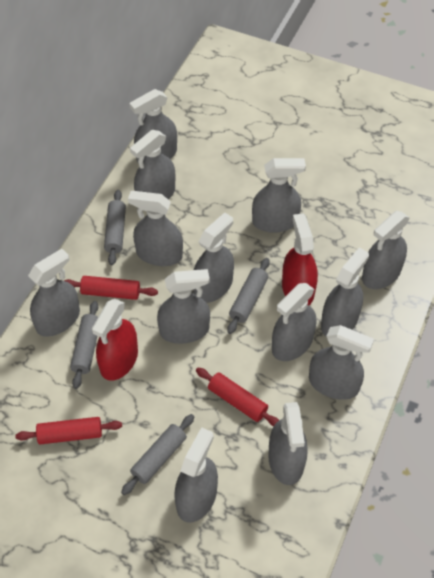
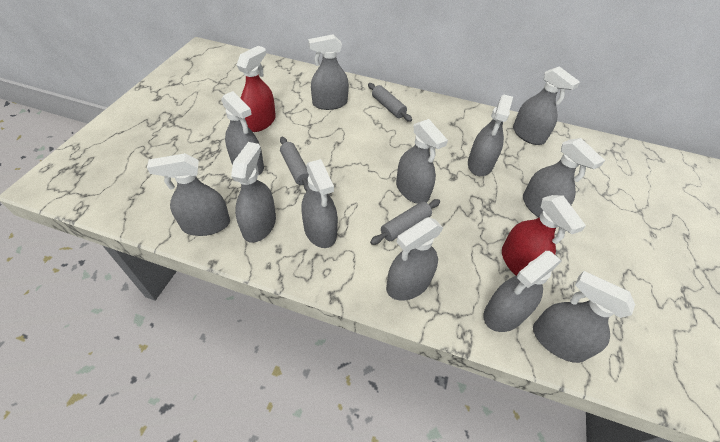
grey rolling pin: [70,301,98,389] [104,190,126,265] [121,414,194,495] [227,258,270,334] = 4 -> [280,137,310,191] [368,83,412,122] [370,199,440,245] = 3
grey spray bottle: [28,249,80,337] [128,191,183,266] [129,89,177,163] [130,130,175,200] [157,269,210,344] [174,427,218,523] [193,212,234,303] [252,158,306,233] [268,402,308,485] [272,283,316,361] [309,325,374,400] [321,248,369,336] [362,211,410,289] = 13 -> [147,153,230,236] [221,91,264,175] [231,142,276,243] [301,159,338,248] [308,34,349,110] [386,217,443,300] [396,119,448,204] [468,95,513,176] [483,251,562,332] [513,66,580,145] [523,138,605,218] [533,271,635,363] = 12
red rolling pin: [15,417,122,444] [64,276,158,300] [196,368,279,426] = 3 -> none = 0

